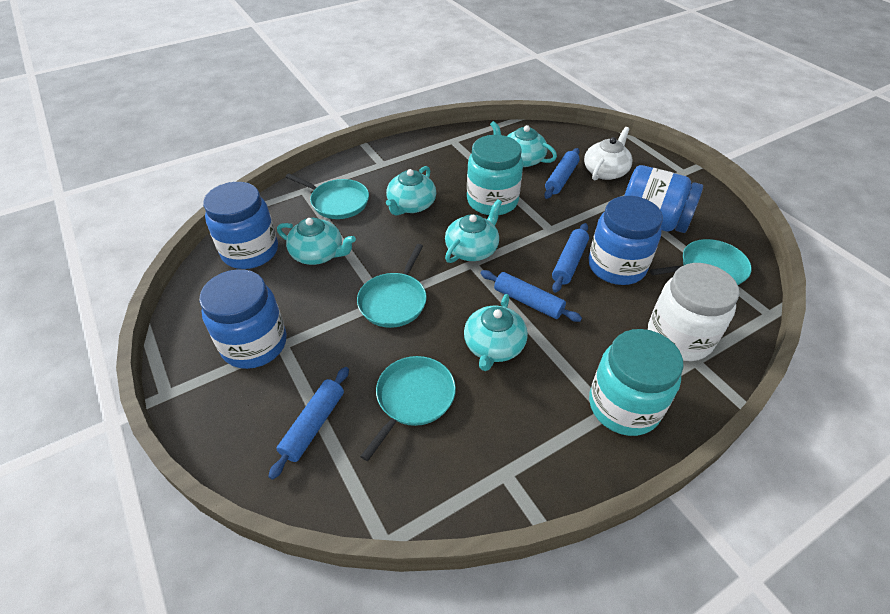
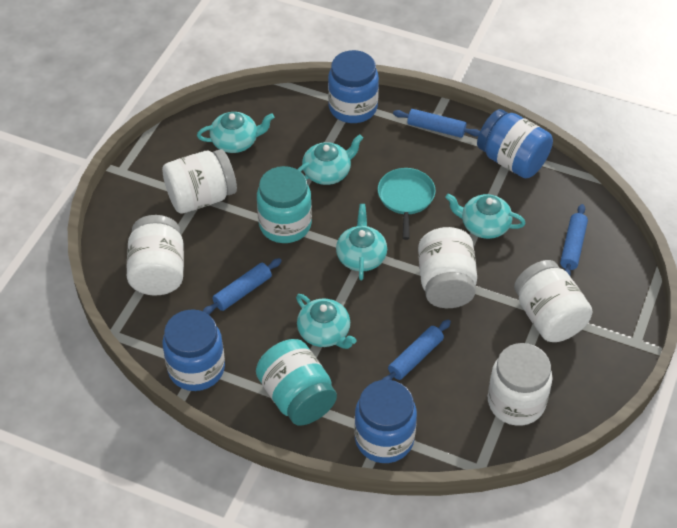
turquoise pan: [286,173,369,219] [357,244,427,328] [360,356,456,461] [650,239,752,285] = 4 -> [378,168,436,240] = 1
white jar: [648,263,739,361] = 1 -> [127,215,184,296] [162,149,237,214] [418,227,477,308] [488,343,552,426] [514,260,592,342] = 5
white teapot: [584,127,632,181] = 1 -> none = 0

